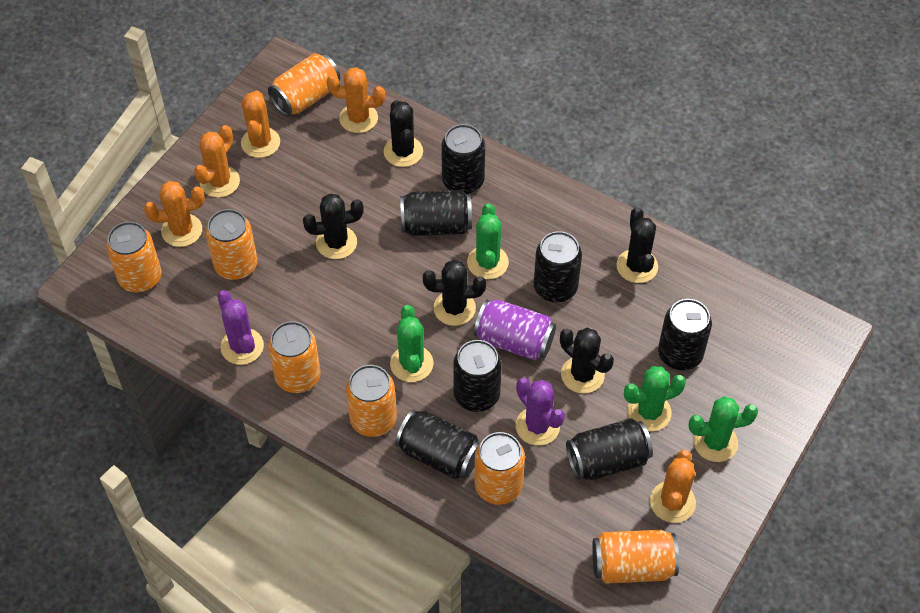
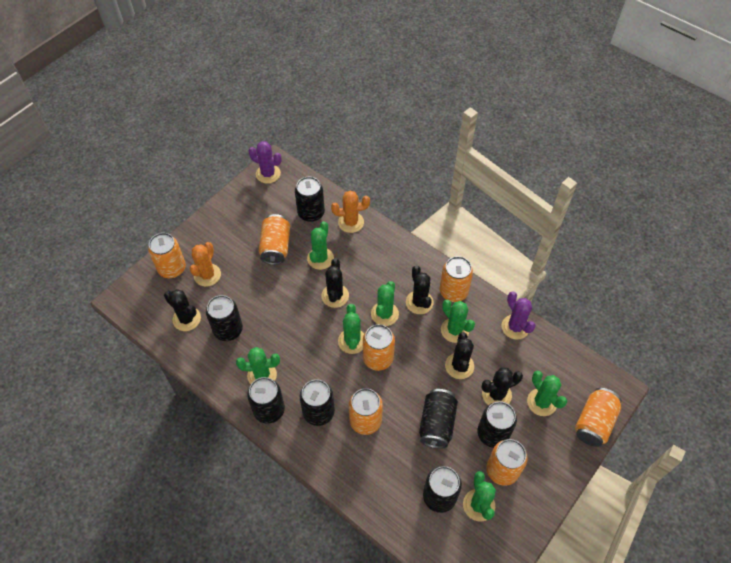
green cactus: [390,305,433,382] [467,203,509,279] [624,366,686,432] [689,396,758,462] = 4 -> [236,347,280,384] [307,221,334,270] [338,304,364,354] [371,281,399,326] [441,300,475,343] [463,471,496,521] [527,371,567,416] = 7
orange cactus: [144,181,205,247] [194,125,240,198] [241,91,280,158] [327,67,385,133] [650,450,696,523] = 5 -> [190,242,221,287] [331,191,370,233] = 2
purple can: [474,300,556,360] = 1 -> none = 0

